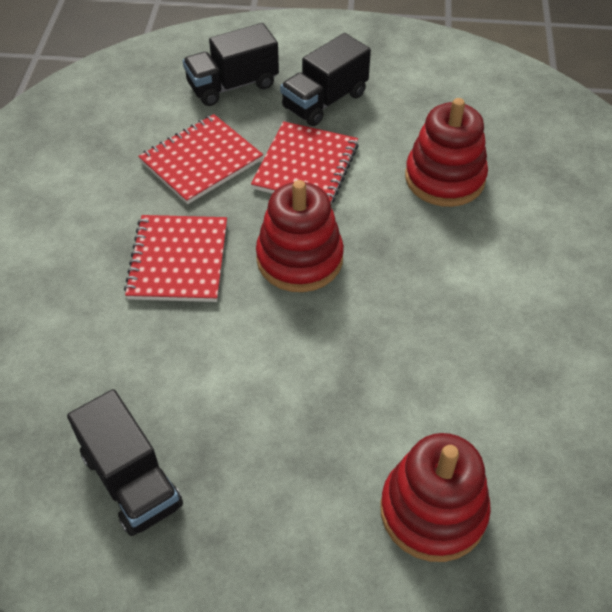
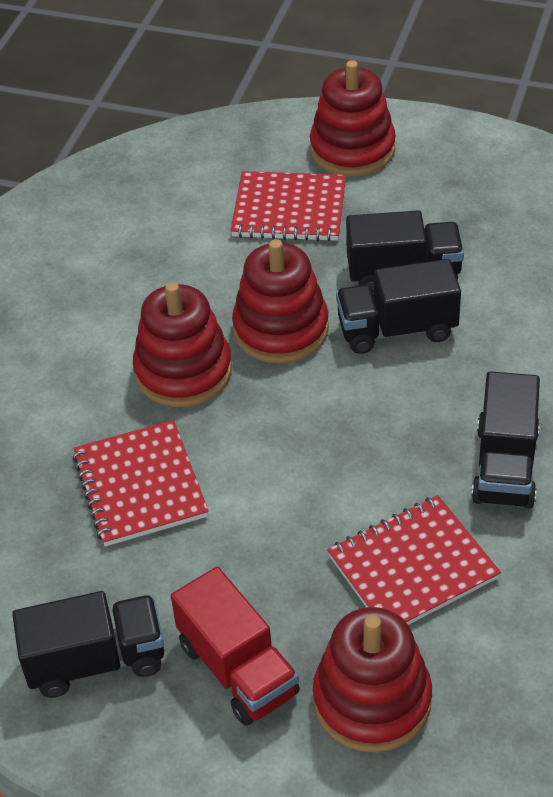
black truck: [67,389,183,536] [183,23,279,106] [280,33,371,126] = 3 -> [12,591,164,698] [336,259,461,354] [346,210,464,293] [471,371,540,508] = 4
red stacking toy: [256,180,344,292] [380,433,491,562] [405,98,488,207] = 3 -> [133,282,232,407] [232,239,329,363] [310,60,396,176] [313,607,432,752] = 4
red truck: none = 0 -> [171,567,300,725] = 1

